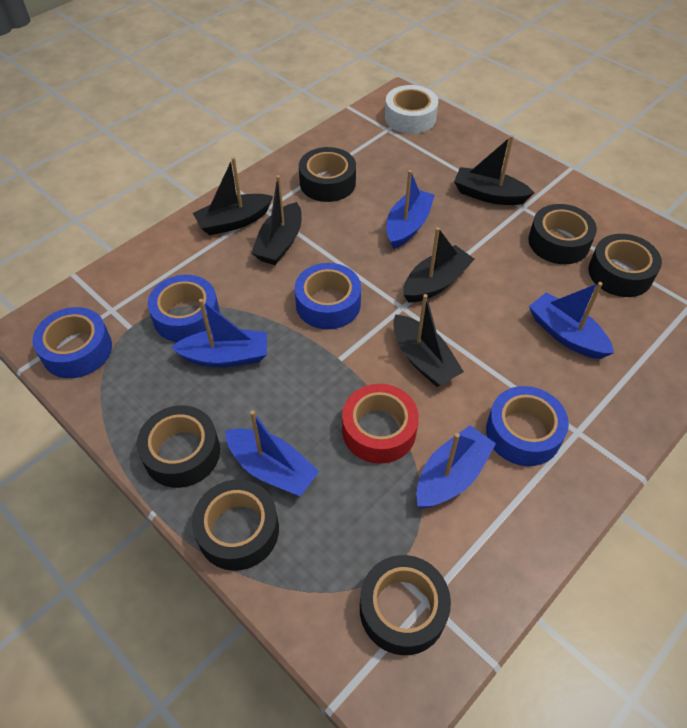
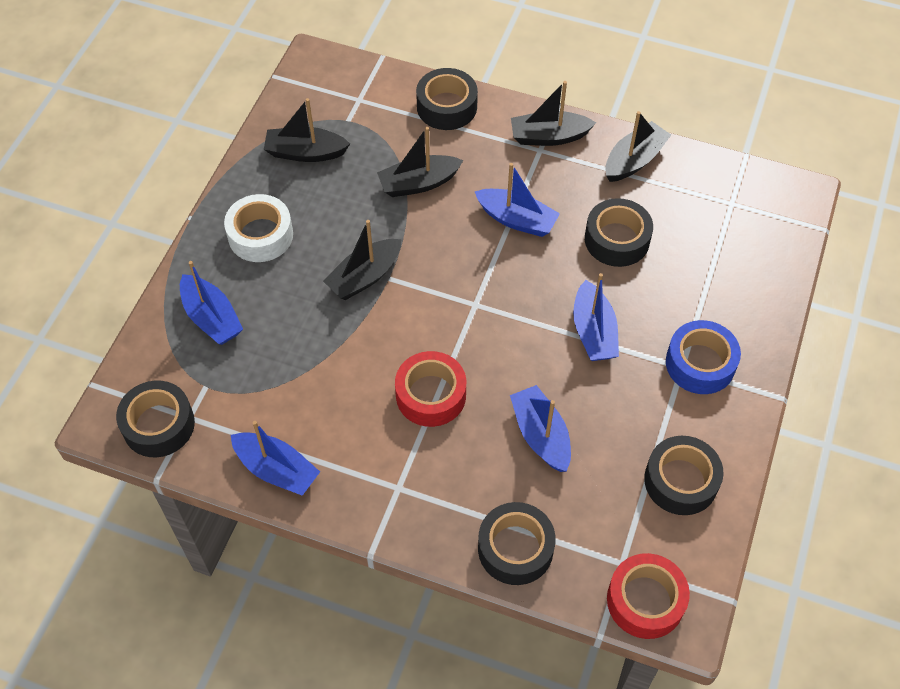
black tape: [137,405,220,488] [192,480,279,571] [299,147,356,202] [360,555,451,655] [528,204,597,264] [588,234,662,297] = 6 -> [116,380,195,457] [416,68,478,130] [478,502,556,585] [585,198,653,267] [644,436,724,515] = 5
blue tape: [32,307,112,378] [148,275,220,342] [294,263,361,329] [486,386,569,466] = 4 -> [666,320,741,394] = 1
red tape: [342,384,419,464] = 1 -> [395,351,466,427] [607,553,690,639] = 2

